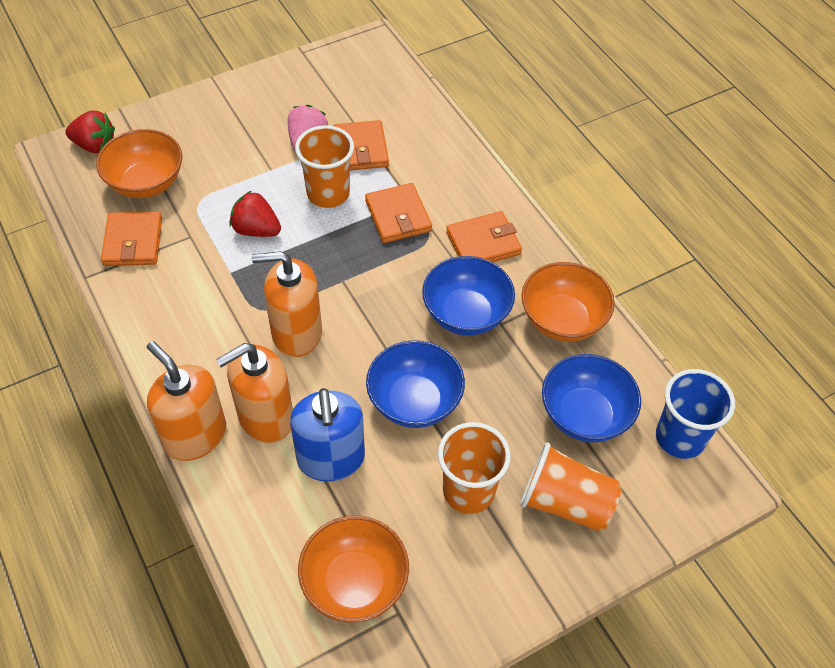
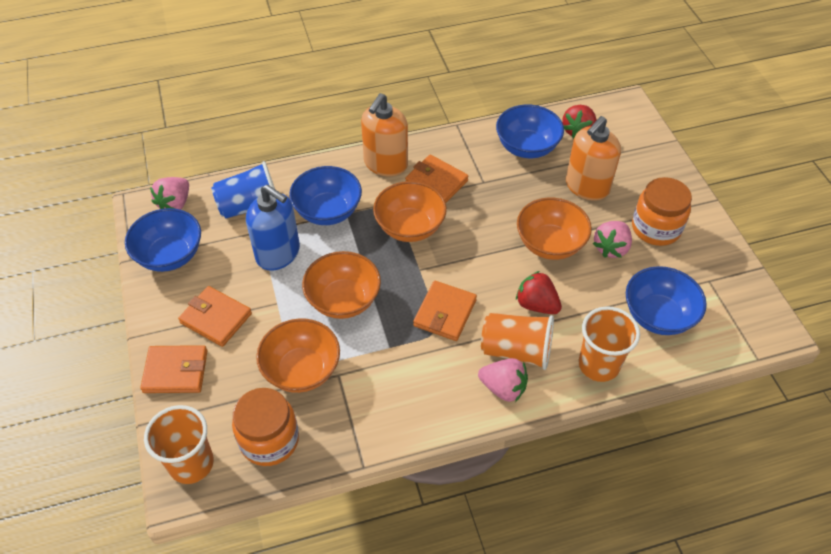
blue bowl: [366,340,465,428] [422,256,515,335] [542,354,641,442] = 3 -> [125,208,201,272] [289,166,362,225] [496,104,564,158] [626,266,707,335] = 4
orange bowl: [96,129,183,198] [298,516,409,622] [521,262,615,342] = 3 -> [256,319,340,393] [302,251,381,319] [373,181,447,242] [517,198,592,260] = 4
orange jar: none = 0 -> [232,388,299,466] [632,177,692,246] = 2
orange soap dispenser: [147,341,226,461] [216,343,293,443] [252,251,322,357] = 3 -> [361,93,408,176] [566,116,621,201] = 2
pink strawberry: [288,105,328,151] = 1 -> [150,177,189,210] [478,358,528,402] [593,221,632,258] = 3

